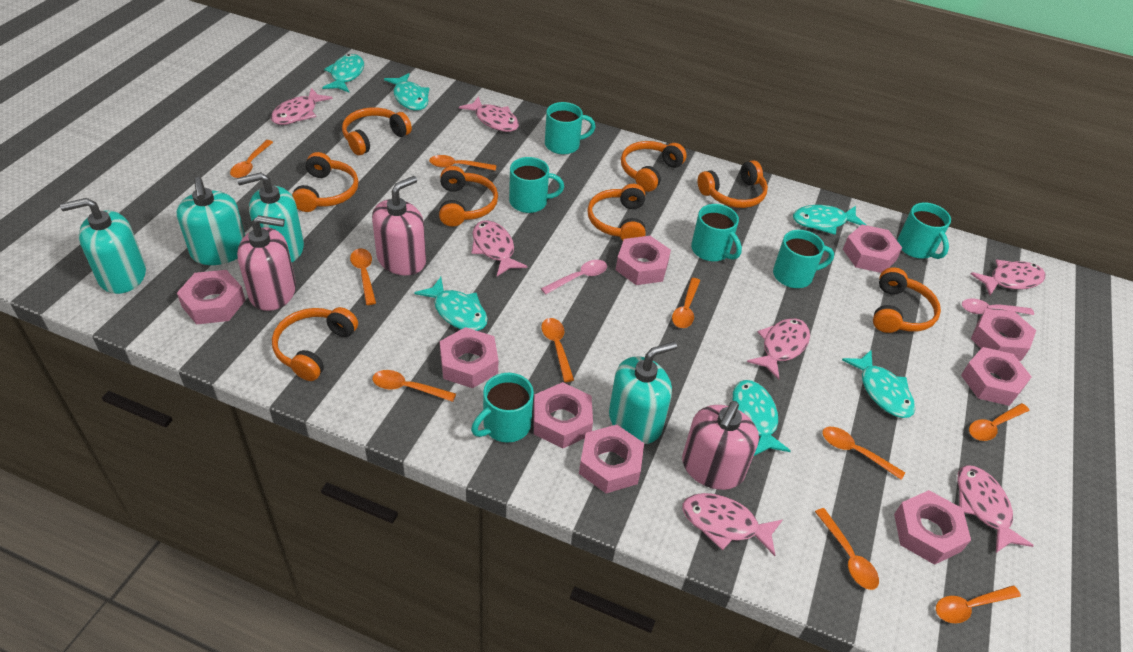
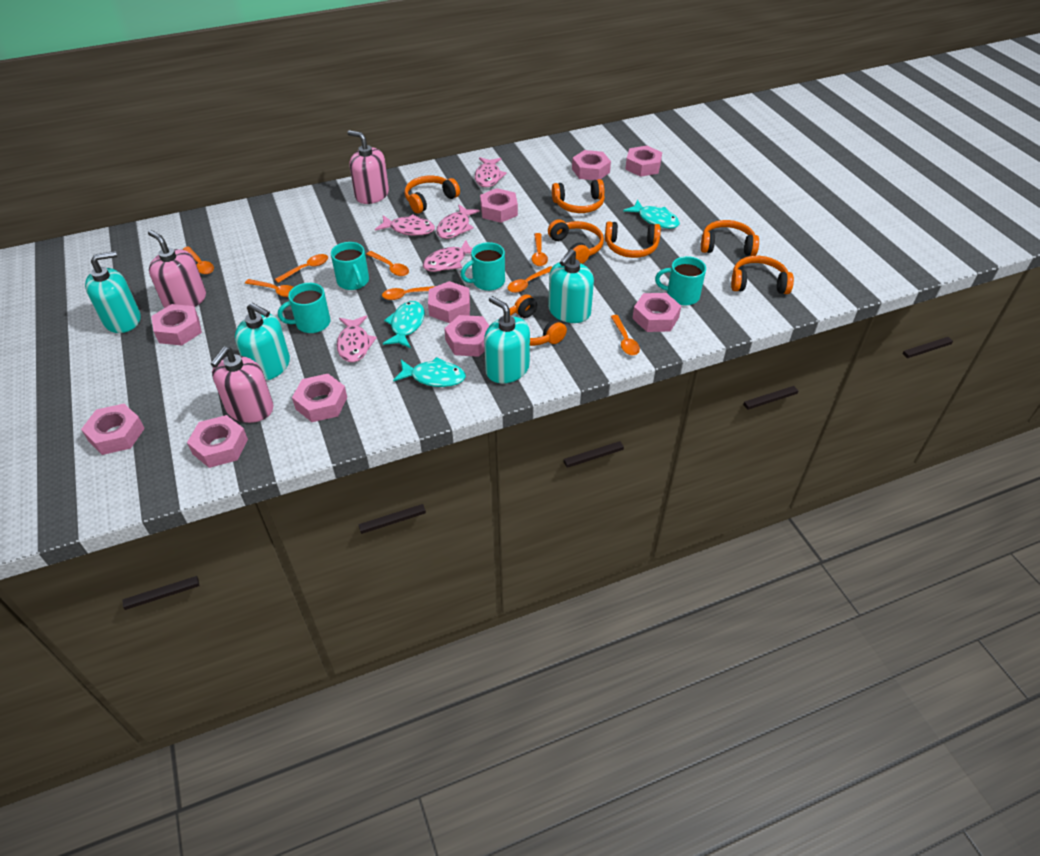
orange headphones: [272,307,358,381] [292,152,359,212] [342,107,412,155] [439,166,498,227] [587,184,646,241] [621,141,687,192] [698,160,768,208] [873,267,941,333] = 8 -> [404,176,460,213] [509,295,567,346] [548,219,604,264] [552,179,605,213] [605,221,661,258] [701,220,759,256] [731,256,794,294] = 7
orange spoon: [230,140,273,178] [350,249,376,305] [372,370,456,402] [429,155,496,171] [541,318,574,382] [672,278,700,328] [815,508,879,590] [822,427,905,480] [936,585,1021,623] [969,403,1029,441] = 10 -> [183,246,214,274] [245,279,294,297] [275,254,328,283] [366,251,409,276] [382,286,435,300] [507,266,552,293] [532,233,548,266] [611,315,640,355] = 8
pink fish: [271,88,333,125] [459,96,519,132] [471,220,528,276] [683,493,783,556] [747,318,810,380] [957,465,1034,553] [971,260,1045,295] = 7 -> [337,316,377,362] [375,214,435,236] [423,240,473,272] [436,204,480,239] [475,157,507,187] = 5
pink nut: [177,270,245,325] [440,327,498,388] [534,382,593,449] [579,425,644,493] [616,236,671,285] [843,225,902,273] [894,490,971,565] [961,347,1032,406] [971,309,1036,361] = 9 -> [81,404,145,455] [151,304,202,346] [187,415,248,468] [292,374,347,422] [428,281,470,323] [444,315,489,357] [480,188,518,223] [572,150,611,180] [625,146,662,177] [632,293,681,332] = 10
pink spoon: [541,260,607,295] [962,299,1034,315] = 2 -> none = 0
turquoise fish: [322,54,364,92] [384,73,430,111] [414,277,488,331] [733,380,791,456] [793,205,866,235] [842,350,915,418] = 6 -> [383,301,425,348] [393,357,466,387] [623,200,680,229] = 3
turquoise mug: [471,373,534,443] [509,157,564,213] [545,102,596,154] [691,204,742,261] [773,230,834,288] [897,202,951,259] = 6 -> [278,283,331,333] [331,242,369,290] [461,242,505,291] [655,256,706,305] = 4

